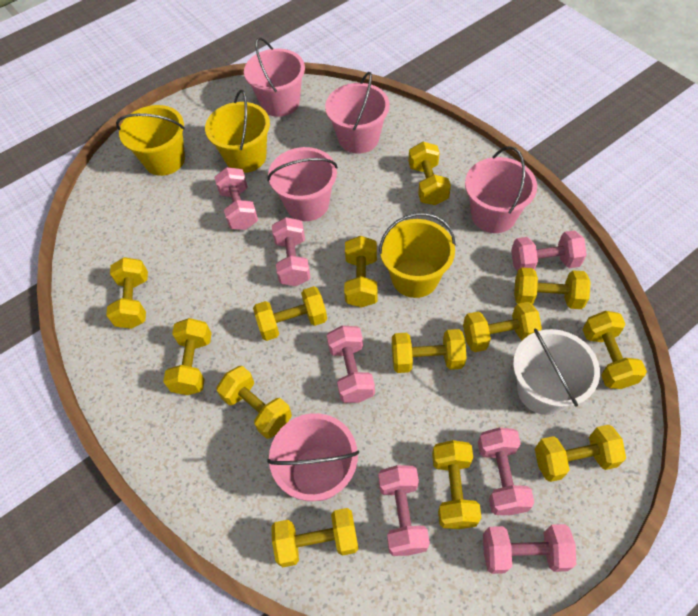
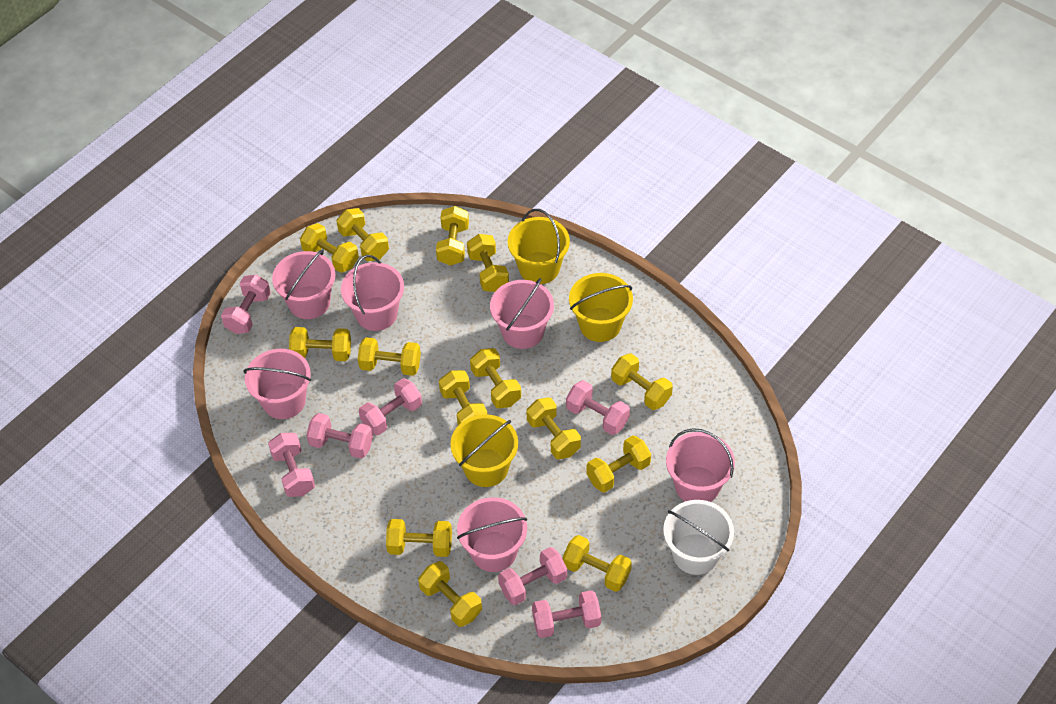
pink bucket: [244,38,305,117] [267,147,338,221] [267,413,359,501] [325,72,390,154] [465,146,537,233] = 5 -> [244,349,311,419] [272,250,335,319] [341,255,404,331] [457,497,527,572] [490,278,554,349] [666,428,735,502] = 6
yellow dumbbell: [106,257,148,329] [163,318,212,395] [217,366,292,439] [253,286,327,341] [271,508,359,567] [344,236,378,308] [392,329,467,373] [408,142,451,205] [432,440,482,529] [463,302,542,352] [514,268,591,309] [535,425,626,482] [582,311,647,389] = 13 -> [289,327,351,361] [300,223,359,273] [337,208,389,261] [358,337,421,376] [386,519,452,557] [418,561,482,627] [436,206,469,266] [439,370,488,425] [467,234,509,292] [470,348,521,408] [526,397,581,459] [563,535,632,592] [586,435,651,492] [611,353,673,410] = 14

